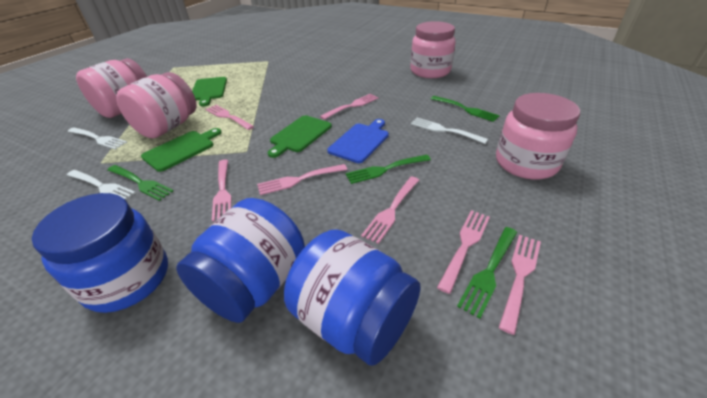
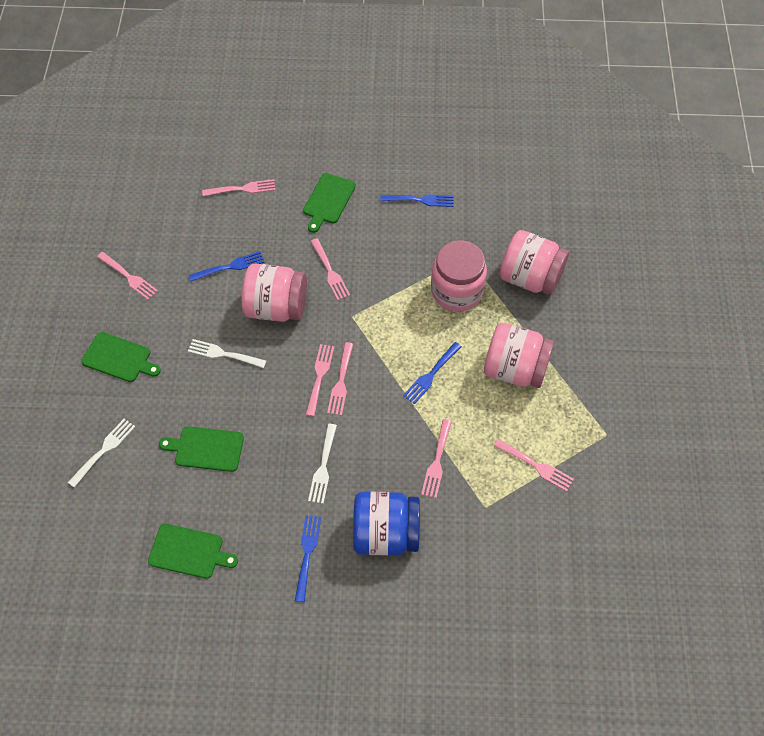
blue cutting board: [327,119,389,163] = 1 -> none = 0
blue fork: none = 0 -> [188,251,265,282] [295,515,321,602] [380,195,454,207] [403,342,462,404] = 4
blue jar: [32,193,168,313] [176,198,305,323] [284,229,421,366] = 3 -> [353,492,420,556] = 1
green cutting board: [141,128,222,172] [192,77,227,107] [268,115,332,158] = 3 -> [81,332,161,382] [148,524,238,579] [159,426,244,472] [303,173,356,233] = 4
green fork: [108,165,173,201] [346,155,431,184] [431,96,500,122] [457,227,517,319] = 4 -> none = 0

